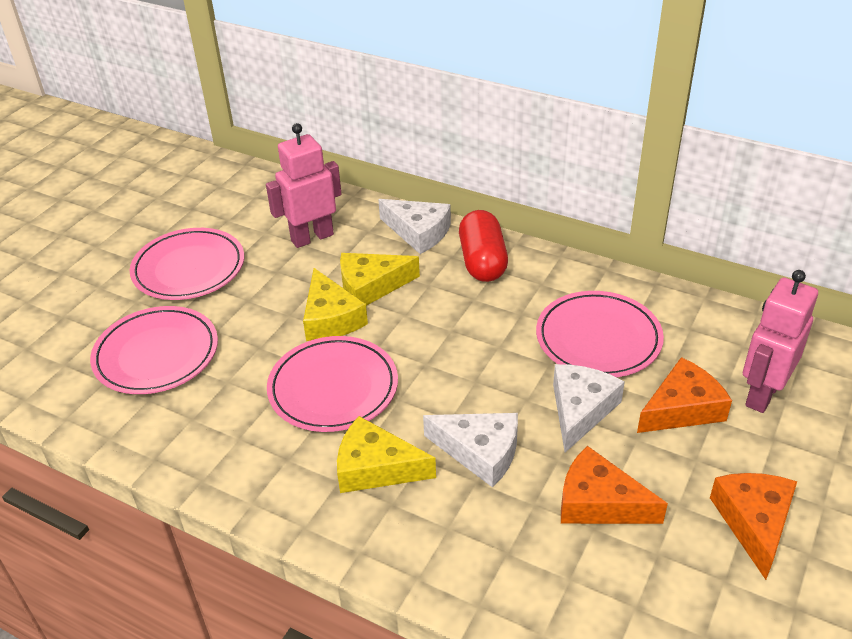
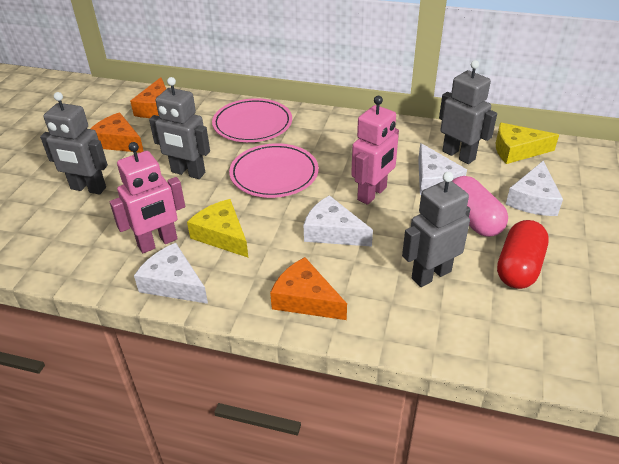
grey robot: none = 0 -> [40,92,108,195] [149,77,210,179] [402,172,470,287] [439,60,497,164] = 4
pink capsule: none = 0 -> [452,176,508,237] = 1
pink plate: [90,306,218,394] [130,228,244,300] [267,336,398,432] [536,291,664,377] = 4 -> [212,98,292,142] [229,143,319,198] = 2
white cheese: [378,199,451,254] [423,413,518,488] [553,364,625,452] = 3 -> [134,243,208,304] [304,195,373,246] [418,143,467,195] [506,161,563,216] = 4
yellow cheese: [303,268,368,341] [337,416,436,493] [340,253,420,306] = 3 -> [187,199,248,257] [496,123,559,164] = 2

